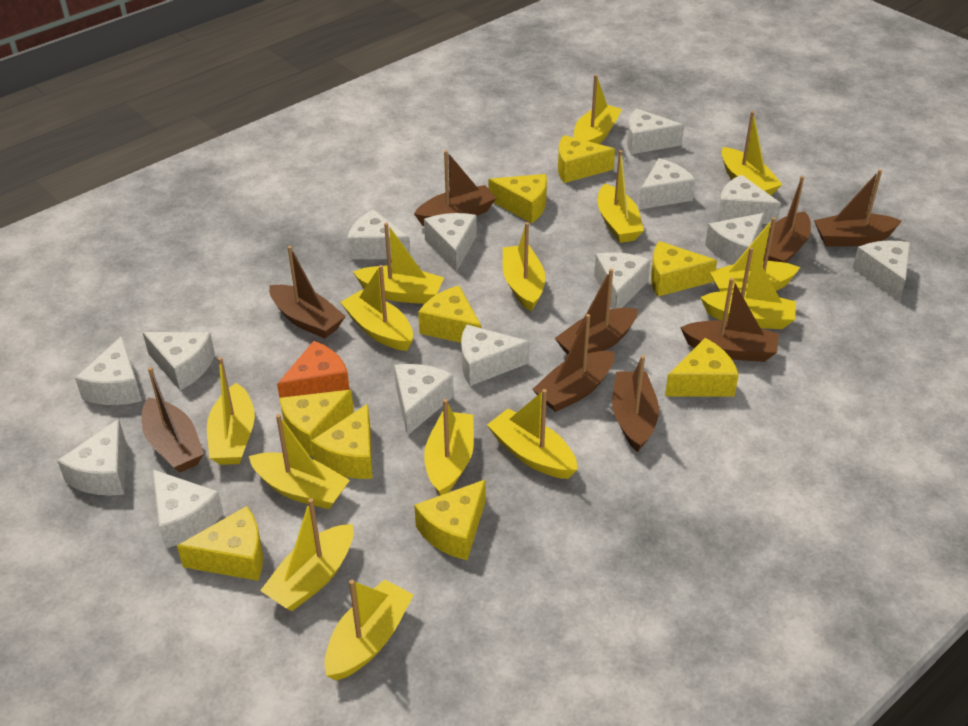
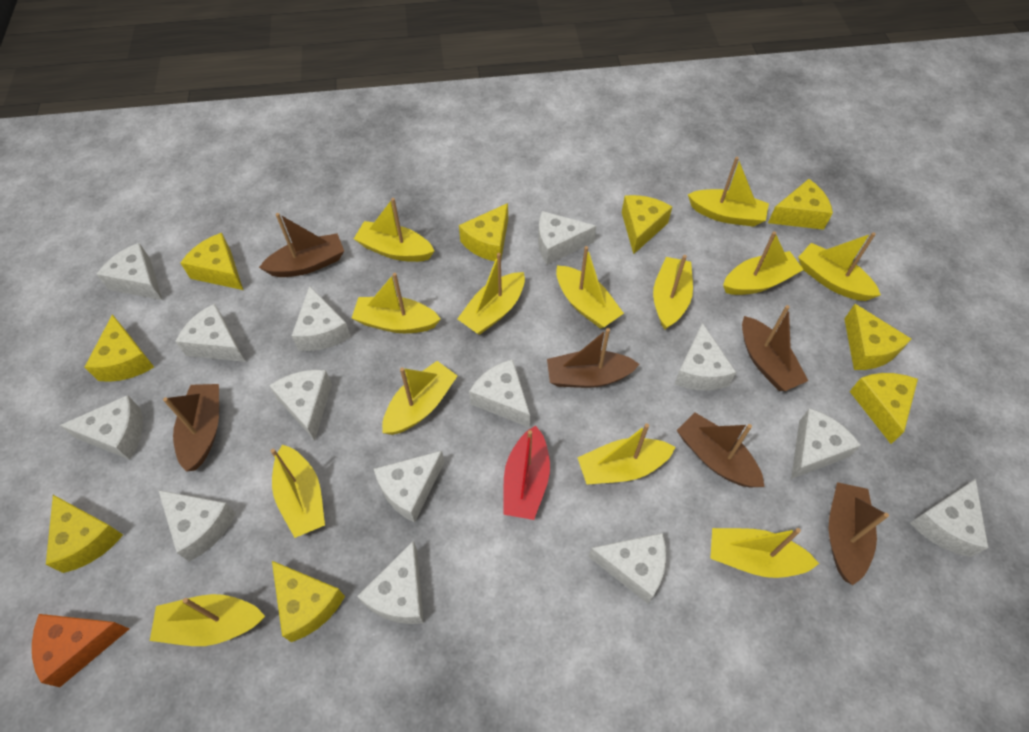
brown boat: [142,367,204,473] [269,246,346,339] [414,150,496,226] [532,314,615,412] [555,269,638,355] [612,355,659,452] [680,278,779,362] [763,176,811,263] [814,169,902,246] = 9 -> [163,384,219,472] [259,213,344,277] [547,328,640,388] [677,413,765,488] [742,305,808,391] [828,482,889,585] = 6
red boat: none = 0 -> [503,426,550,520] = 1
yellow boat: [207,357,255,465] [249,414,350,509] [260,498,353,611] [325,579,414,681] [340,265,413,351] [353,222,444,304] [424,399,474,495] [487,389,578,479] [503,222,545,311] [574,74,622,144] [598,150,644,243] [700,247,796,329] [709,217,800,291] [721,111,783,195] = 14 -> [150,594,265,646] [270,444,325,538] [352,273,441,333] [354,198,434,262] [382,361,457,435] [457,253,525,335] [556,246,624,329] [577,424,675,484] [653,255,693,330] [688,157,769,227] [710,528,819,578] [723,231,804,295] [798,232,881,301] = 13

